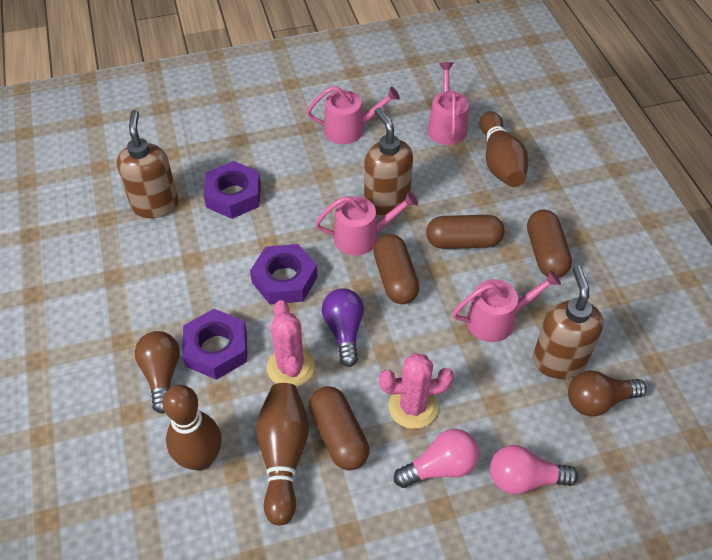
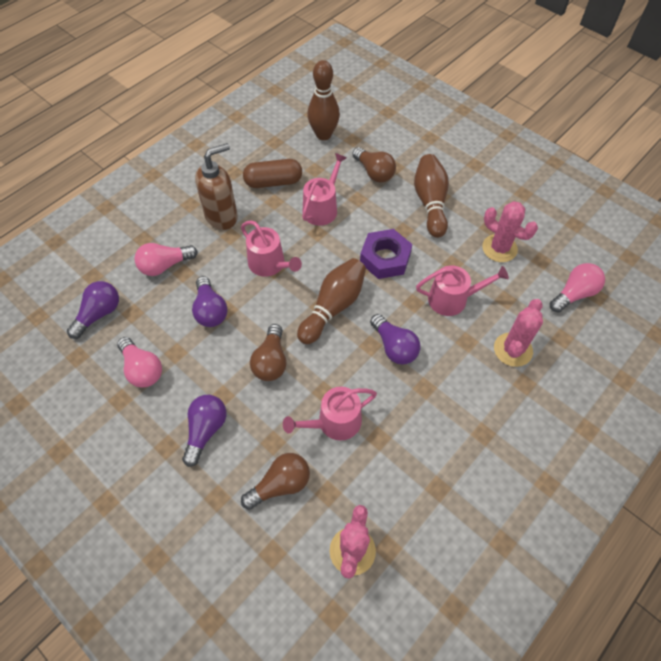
brown capsule: [309,386,369,470] [373,234,419,304] [426,215,505,249] [527,210,572,278] = 4 -> [243,159,302,188] = 1
brown light bulb: [135,331,180,414] [568,371,647,416] = 2 -> [241,453,310,510] [250,324,287,381] [352,147,396,183] = 3
brown soap dispenser: [117,109,178,218] [364,108,413,215] [533,265,604,379] = 3 -> [195,143,238,230] = 1
pink cactus: [267,300,315,387] [379,353,454,429] = 2 -> [329,505,376,579] [482,201,538,262] [494,299,543,367] = 3
pink light bulb: [394,429,479,488] [490,445,578,495] = 2 -> [117,337,162,388] [134,243,197,276] [550,263,605,313] = 3
purple light bulb: [322,288,364,367] = 1 -> [67,281,119,339] [182,395,227,467] [192,276,228,327] [370,314,421,365] = 4
purple nut: [182,309,247,380] [204,161,261,219] [250,244,318,305] = 3 -> [360,229,412,279] = 1

